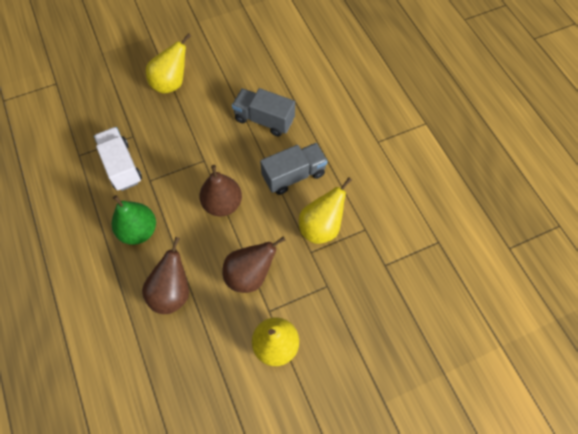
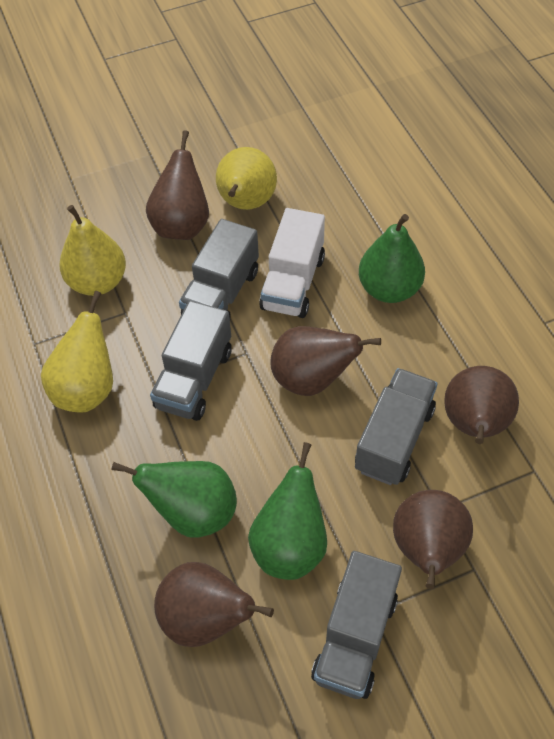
brown pear: [142,237,189,314] [199,165,242,216] [223,236,286,293] = 3 -> [146,130,209,240] [154,562,274,647] [270,326,381,396] [393,490,473,589] [444,366,519,444] = 5
green pear: [112,195,156,245] = 1 -> [111,461,237,538] [248,442,327,580] [359,214,425,303] = 3
grey truck: [232,88,295,137] [260,143,328,195] = 2 -> [150,301,231,421] [179,219,259,318] [311,551,402,699] [355,368,438,485] = 4

